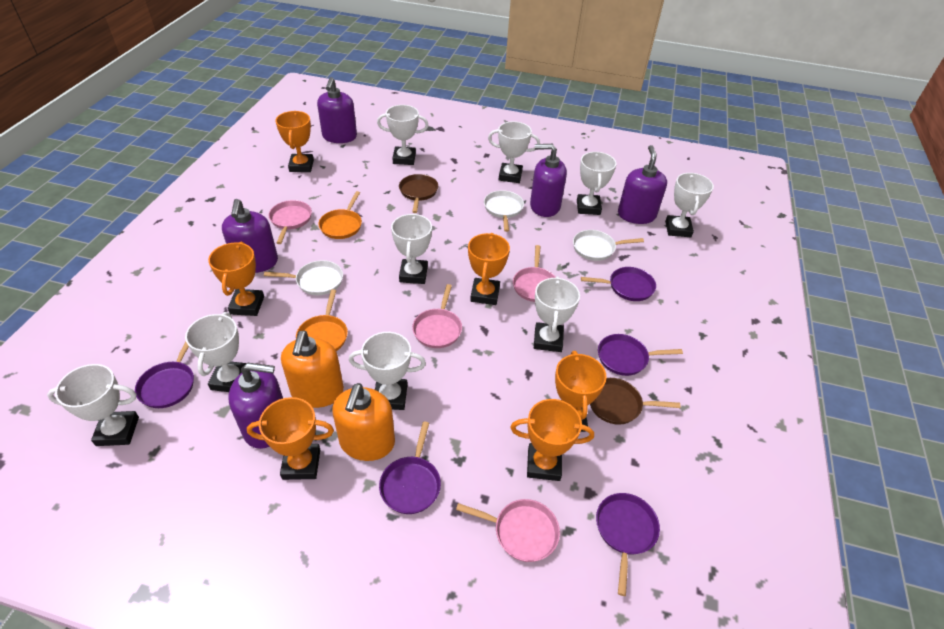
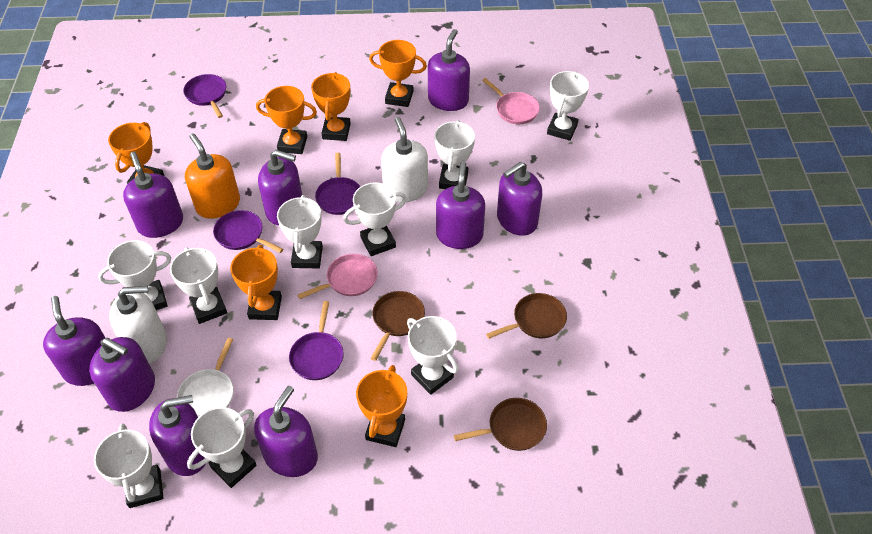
brown pan: [399,174,438,213] [590,378,680,425] = 2 -> [370,291,425,361] [454,398,547,451] [486,293,567,339] = 3
orange pan: [296,289,348,351] [318,191,362,239] = 2 -> none = 0
orange soap dispenser: [281,331,344,408] [332,383,395,461] = 2 -> [185,133,240,219] = 1
pink pan: [269,200,312,244] [412,284,462,348] [456,499,560,562] [513,245,556,302] = 4 -> [298,254,378,299] [482,78,540,124] = 2
purple pan: [135,342,194,408] [379,422,441,514] [581,267,656,301] [596,493,660,596] [598,334,683,376] = 5 -> [183,74,226,118] [213,210,283,253] [289,301,344,380] [315,153,360,215] = 4
purple soap dispenser: [222,199,278,273] [228,363,283,449] [317,77,357,143] [530,144,567,217] [618,145,667,224] = 5 -> [43,296,105,386] [89,337,155,412] [123,152,183,238] [149,395,205,476] [254,386,318,477] [258,150,302,225] [428,29,470,111] [436,162,485,249] [497,162,542,236] = 9
white pan: [264,260,343,295] [484,190,524,232] [573,230,644,261] = 3 -> [177,338,234,417] = 1
white soap dispenser: none = 0 -> [109,286,167,364] [381,117,428,202] = 2

